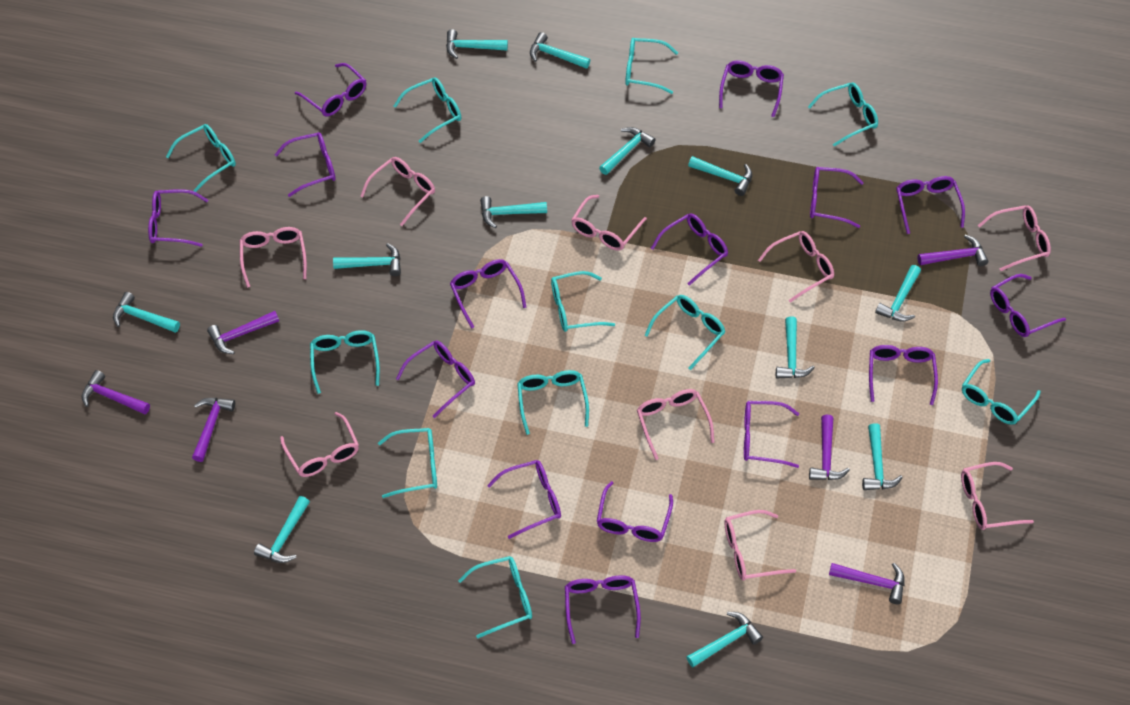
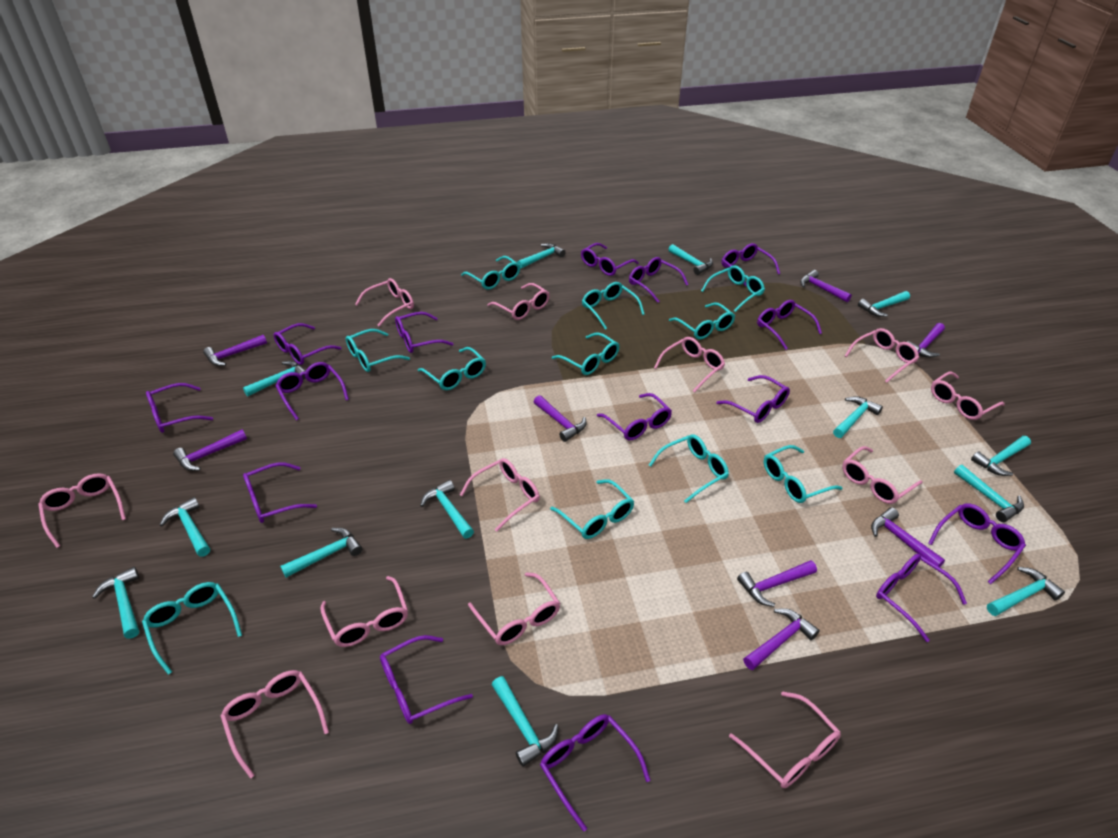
pink glasses: [240,227,307,288] [280,412,359,477] [360,157,435,226] [571,195,647,251] [637,389,714,460] [724,510,796,581] [758,231,834,303] [961,462,1034,530] [978,205,1051,271] = 9 -> [38,473,126,548] [220,670,329,779] [320,576,408,647] [355,278,414,327] [460,458,540,532] [468,572,560,645] [487,283,550,320] [654,337,725,393] [729,691,841,788] [842,446,923,504] [845,328,919,383] [931,372,1005,420] = 12
purple hammer: [82,370,150,414] [192,398,235,462] [207,311,279,354] [809,415,850,480] [829,563,905,604] [918,235,988,266] = 6 -> [173,430,247,471] [203,335,267,366] [534,395,587,442] [737,560,817,607] [743,608,820,670] [800,270,852,302] [871,507,945,567] [907,323,945,358] = 8
turquoise hammer: [113,292,180,333] [254,496,310,563] [333,243,401,276] [446,29,508,59] [480,196,547,228] [530,32,590,69] [599,127,656,175] [686,611,763,667] [688,156,752,196] [776,317,815,378] [862,423,903,490] [875,265,921,322] = 12 -> [92,567,139,639] [160,497,210,557] [243,361,306,397] [280,528,362,578] [420,480,474,539] [491,676,559,767] [517,243,566,269] [668,244,713,275] [833,396,883,438] [858,291,910,317] [954,464,1024,522] [971,436,1031,476] [987,567,1065,616] = 13

